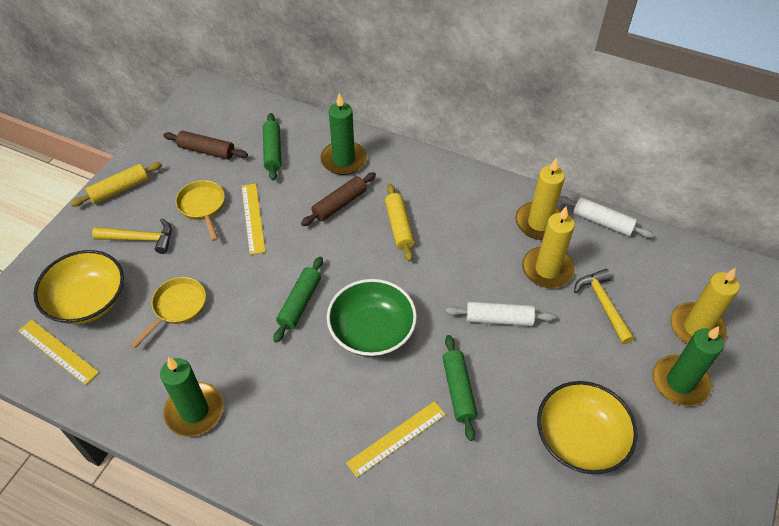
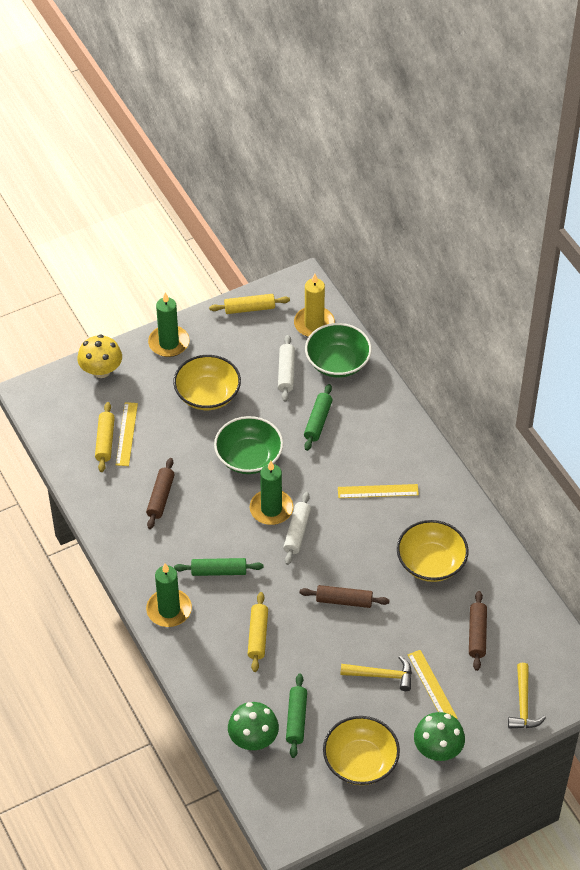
brown rolling pin: [163,131,248,159] [301,172,376,226] = 2 -> [146,458,175,529] [299,585,390,608] [469,591,487,671] = 3
green bowl: [327,279,417,357] = 1 -> [214,416,283,474] [305,323,372,378] = 2
green mushroom: none = 0 -> [228,702,279,750] [414,712,465,761] = 2
yellow bowl: [33,250,124,324] [537,381,638,474] = 2 -> [173,355,241,410] [323,716,400,785] [397,520,469,582] = 3
yellow candle: [516,158,565,240] [522,206,575,288] [670,268,740,344] = 3 -> [294,274,335,337] = 1
yellow mushroom: none = 0 -> [77,335,122,378] = 1
yellow pan: [130,277,206,348] [176,180,225,241] = 2 -> none = 0
yellow rolling pin: [70,162,162,206] [385,184,415,262] = 2 -> [95,402,115,472] [209,294,290,314] [248,592,268,672] = 3

